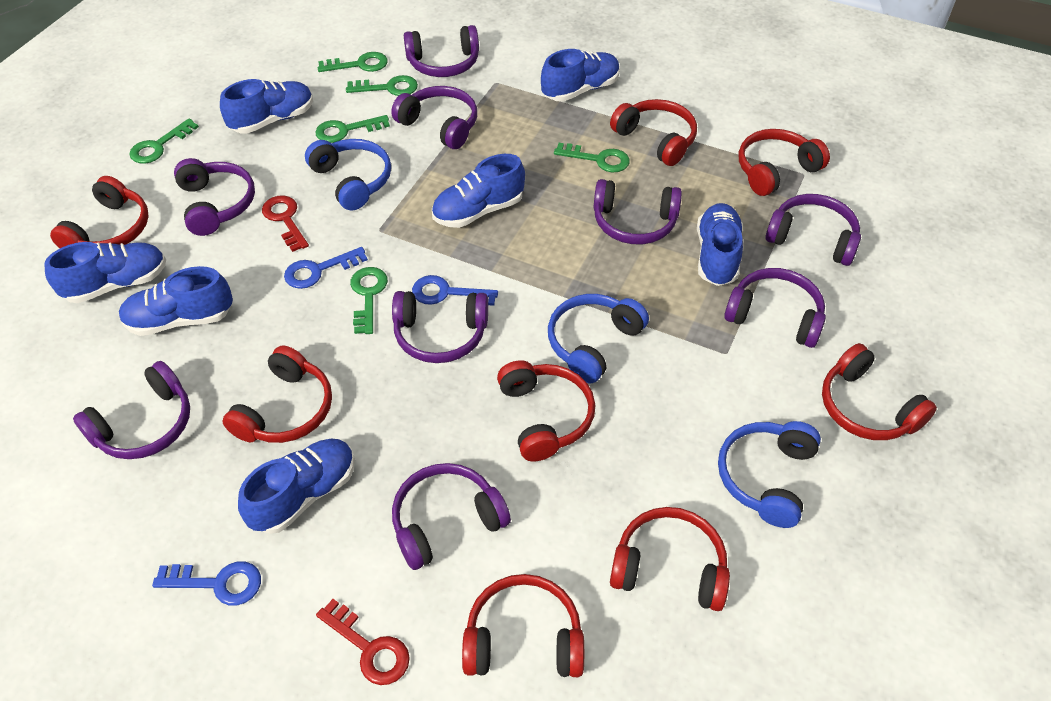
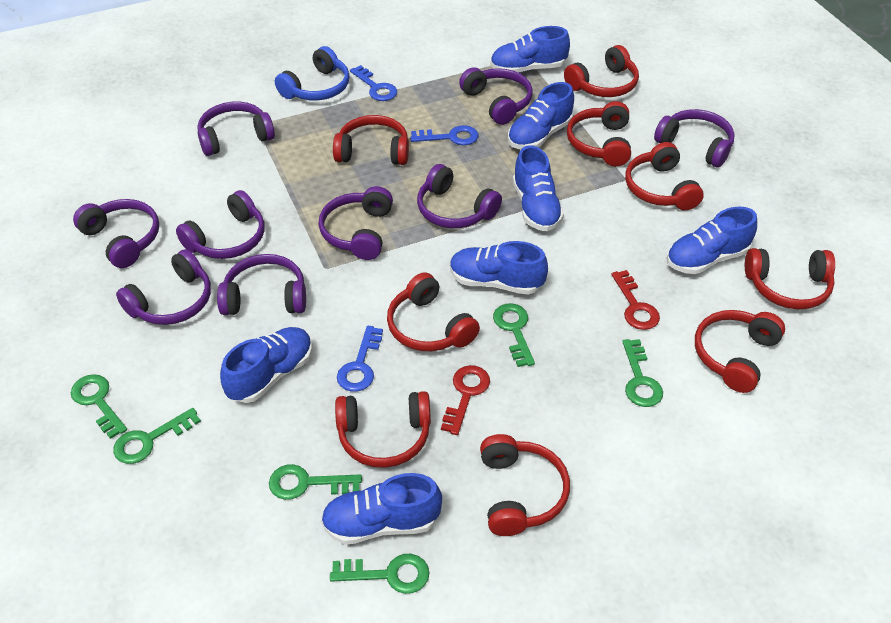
blue headphones: [305,139,391,211] [548,294,649,384] [718,421,821,528] = 3 -> [275,46,350,100] = 1
red headphones: [50,176,149,248] [222,345,332,443] [462,574,584,677] [497,360,595,461] [610,99,697,166] [610,507,730,611] [739,129,830,196] [822,343,937,440] = 8 -> [333,115,409,165] [335,391,431,468] [387,272,480,351] [480,434,570,536] [564,45,639,97] [567,101,631,166] [625,142,704,210] [695,310,785,393] [745,248,835,310] = 9

